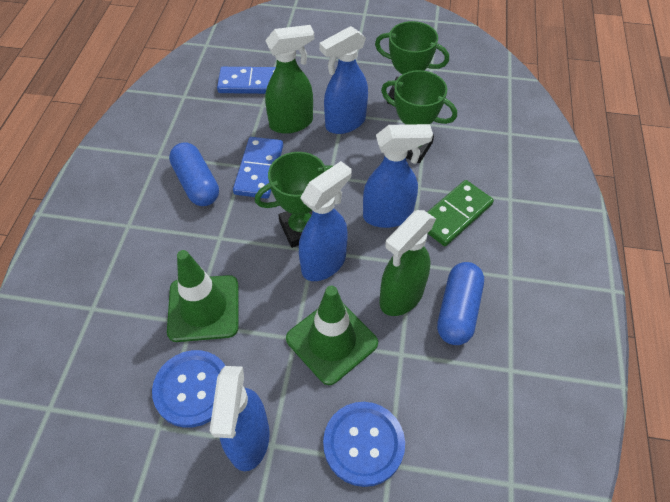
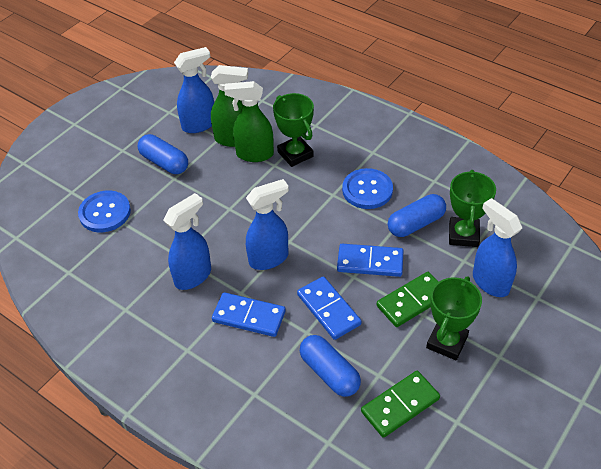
blue capsule: [169,142,219,206] [437,262,484,345] = 2 -> [138,134,188,174] [300,335,361,397] [388,194,446,237] = 3
blue domino: [217,67,276,94] [233,137,283,199] = 2 -> [212,292,286,337] [297,276,361,340] [337,244,404,277] = 3
green domino: [427,180,494,246] = 1 -> [361,371,440,438] [377,272,439,327] = 2
green traffic cone: [167,250,239,342] [286,286,378,385] = 2 -> none = 0

